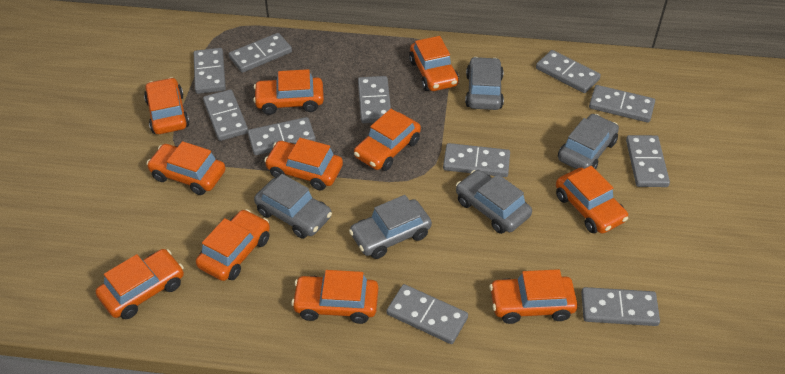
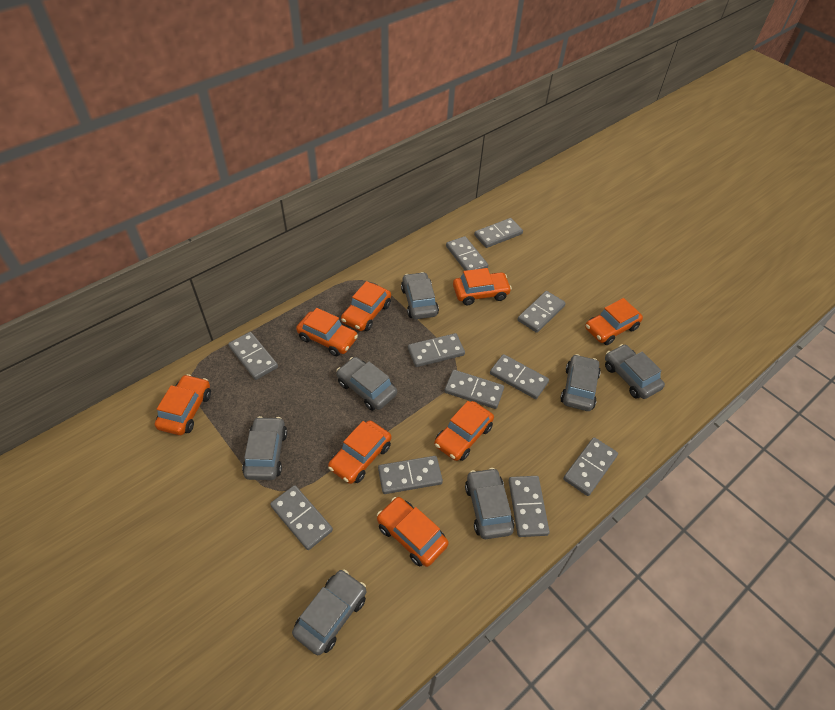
grey car: [254,174,332,239] [349,195,432,259] [456,170,532,234] [465,57,504,110] [558,114,619,170] = 5 -> [242,416,287,480] [292,569,366,655] [336,357,397,411] [401,272,439,319] [465,468,514,539] [560,354,601,411] [605,344,665,399] = 7
orange car: [96,249,184,319] [144,77,189,134] [147,141,226,195] [196,209,270,281] [253,69,324,115] [264,138,343,191] [291,270,378,324] [354,109,421,171] [409,36,459,91] [489,269,578,324] [556,166,628,234] = 11 -> [155,374,211,435] [296,308,358,356] [328,420,391,484] [341,281,391,331] [377,497,449,567] [434,401,494,461] [453,268,512,305] [585,298,643,345] = 8

